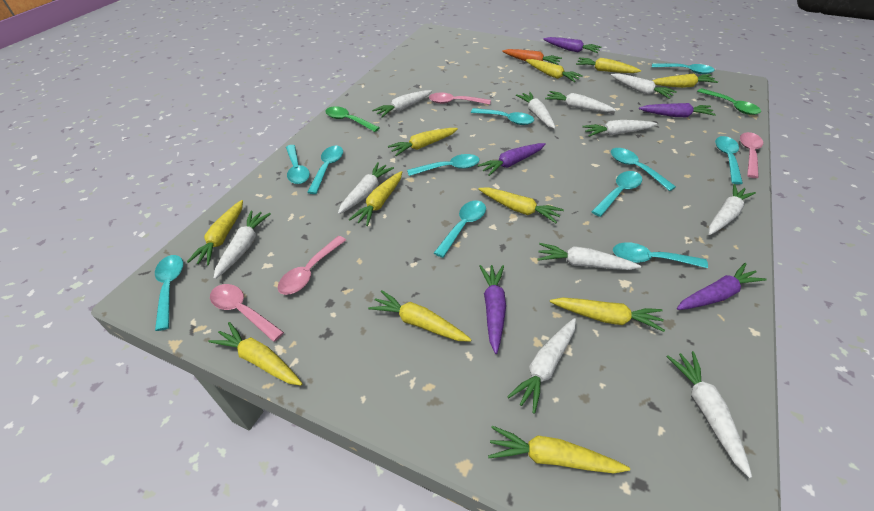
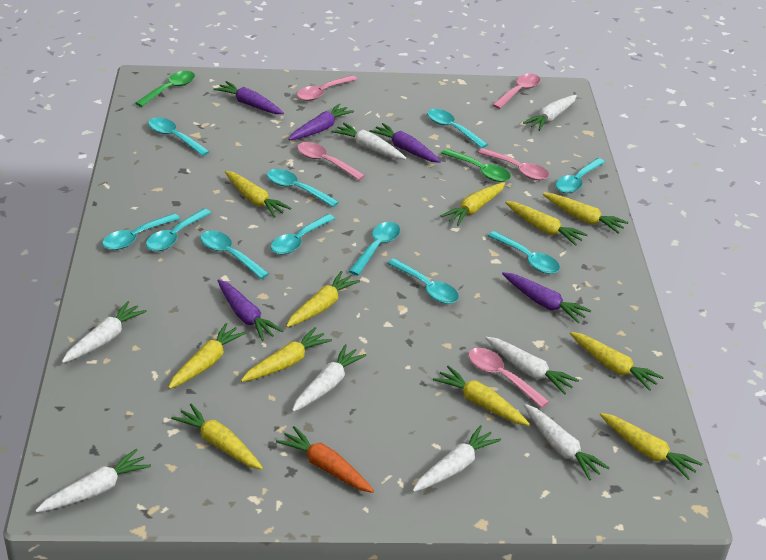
pink spoon: [210,284,284,342] [278,236,346,295] [429,93,491,105] [740,132,763,178] = 4 -> [297,75,358,101] [297,142,365,180] [468,348,549,408] [478,148,549,180] [492,74,540,109] = 5
white carrot: [213,210,271,279] [338,162,394,214] [372,90,432,118] [507,318,576,414] [516,92,556,129] [538,243,641,270] [545,91,616,112] [582,120,657,137] [611,73,677,99] [667,351,752,478] [709,184,756,235] = 11 -> [35,449,151,512] [62,301,147,363] [292,344,367,412] [331,123,407,159] [412,425,501,492] [485,337,579,394] [523,95,577,131] [524,404,610,480] = 8

